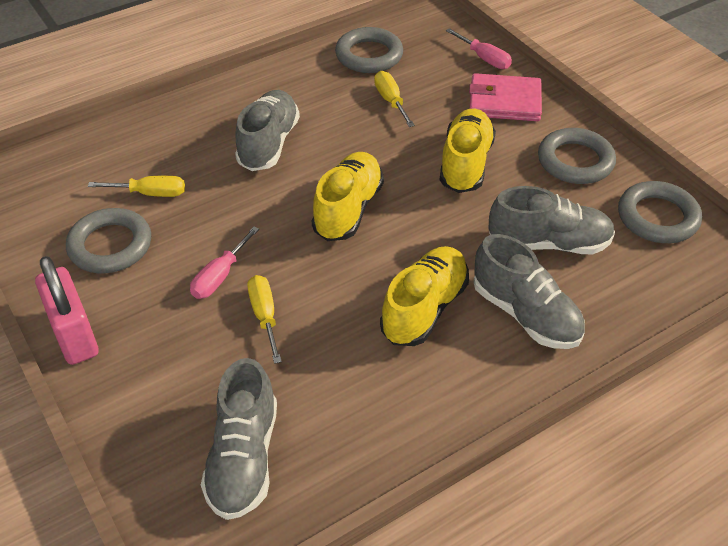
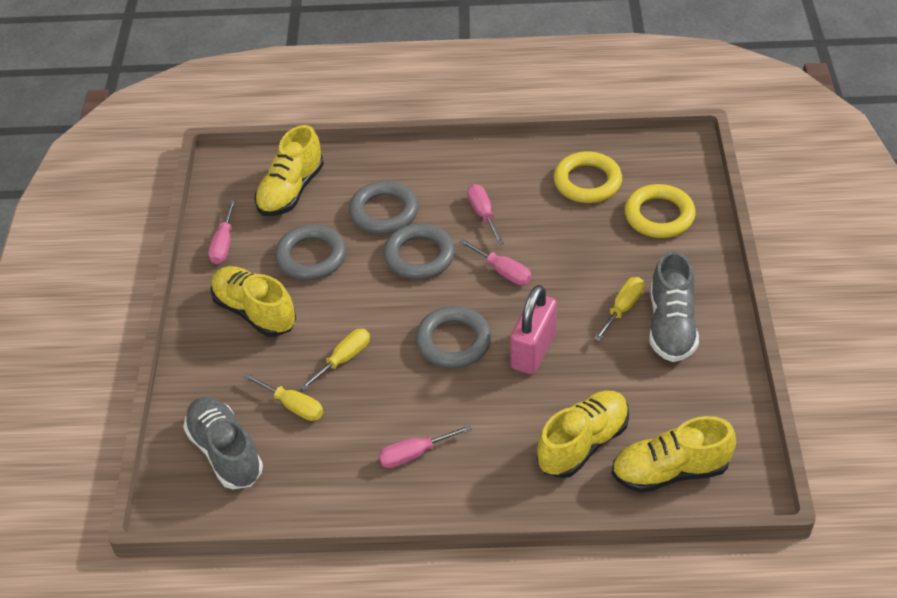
grey shoe: [201,358,277,520] [235,90,300,171] [474,234,585,349] [489,186,615,254] = 4 -> [183,397,263,489] [649,251,699,362] = 2
pink screwdriver: [190,227,259,299] [446,28,512,69] = 2 -> [208,200,236,264] [378,425,472,468] [459,239,532,285] [467,184,504,245] = 4
pink wallet: [469,73,542,121] = 1 -> none = 0
yellow ring: none = 0 -> [554,151,622,203] [625,184,696,238] = 2
yellow shoe: [312,152,384,241] [380,246,469,346] [440,109,496,193] = 3 -> [210,266,296,337] [254,125,324,216] [537,391,629,478] [612,416,736,493] = 4

